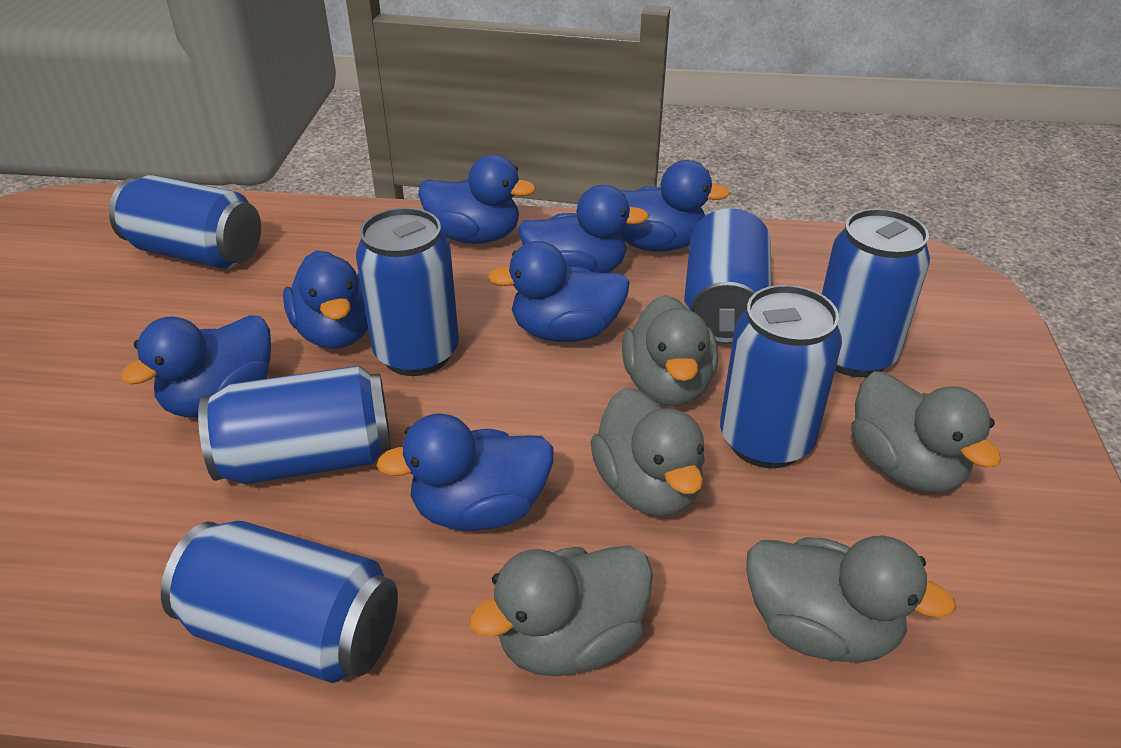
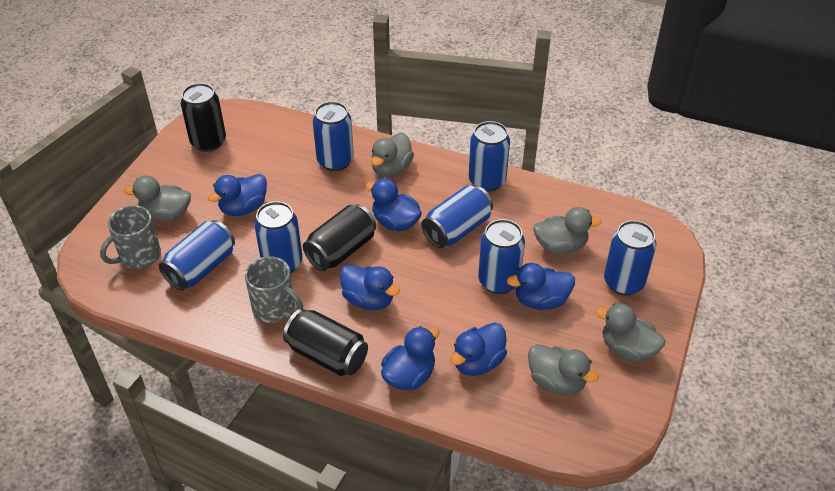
black can: none = 0 -> [181,83,226,152] [283,308,368,376] [303,205,376,271] = 3
blue duck: [121,315,271,418] [283,250,368,349] [376,413,553,531] [418,155,536,244] [488,241,630,342] [518,185,649,273] [619,160,730,252] = 7 -> [208,174,267,216] [340,264,400,310] [366,178,422,231] [381,326,439,390] [450,322,507,376] [507,263,575,310] = 6
grey mug: none = 0 -> [100,206,161,269] [245,256,303,323] = 2

